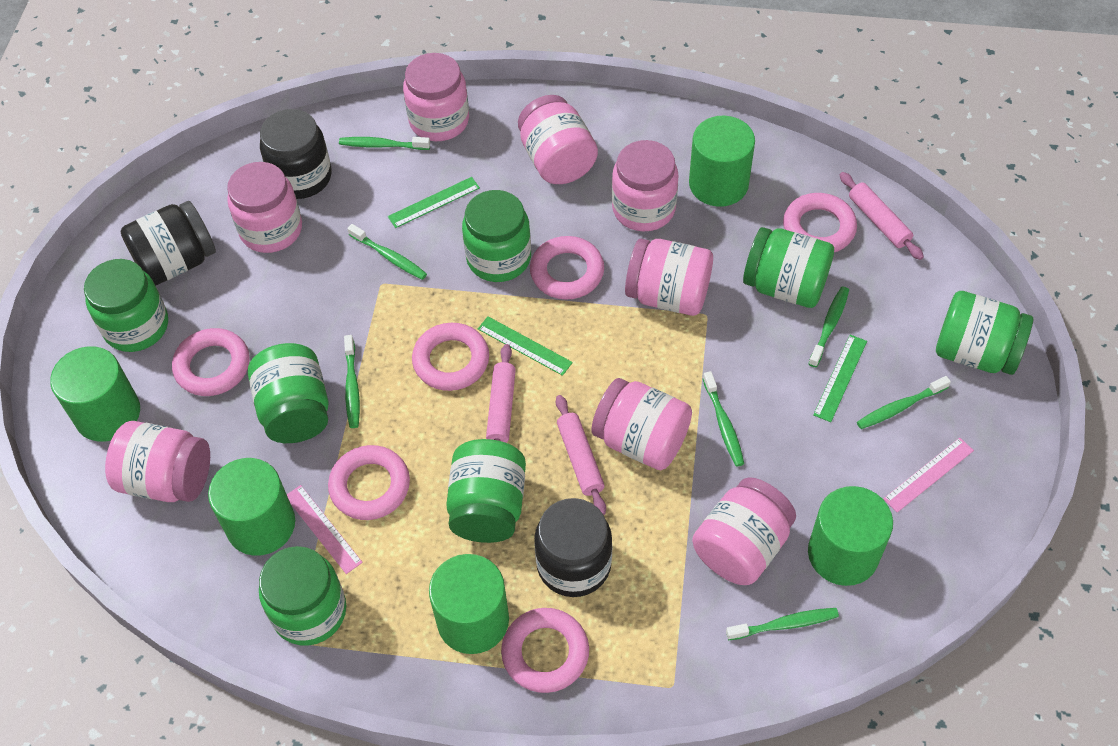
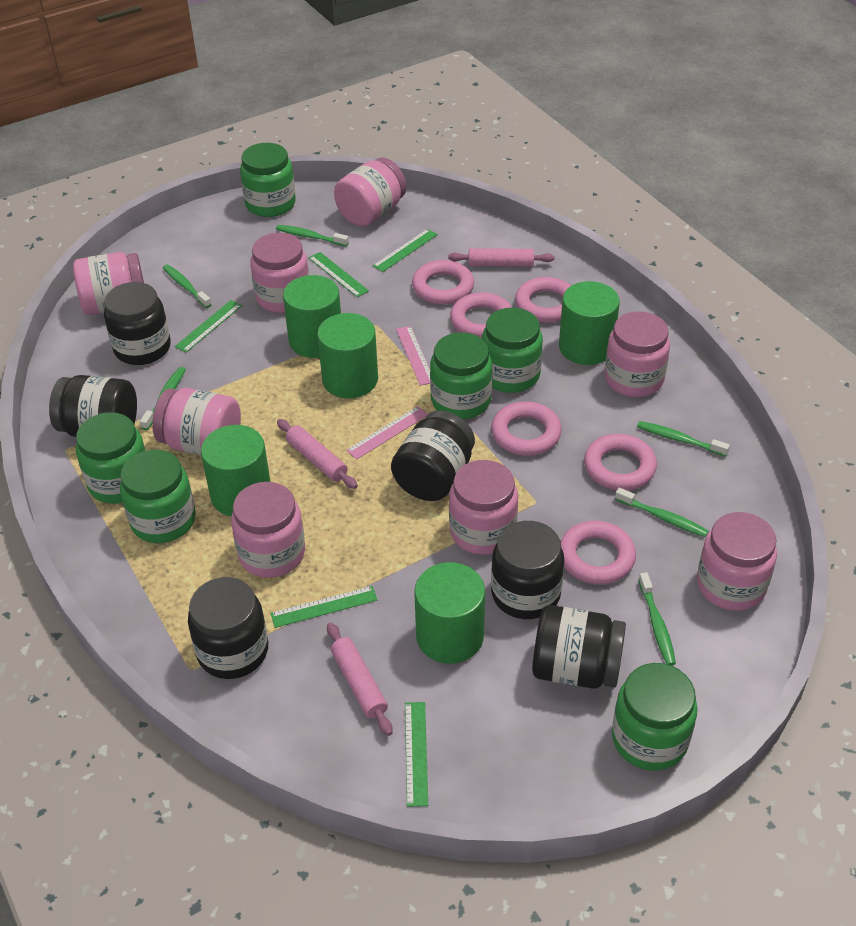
black jar: [121,201,216,286] [260,109,332,199] [534,498,612,597] = 3 -> [49,375,137,437] [104,282,171,365] [188,577,268,679] [391,410,475,501] [491,521,564,619] [532,605,626,689] = 6
green jar: [84,259,168,352] [248,343,328,443] [259,546,346,646] [446,439,526,543] [462,190,531,282] [743,227,834,308] [936,291,1033,375] = 7 -> [76,412,146,504] [120,450,196,543] [240,143,296,217] [430,332,492,419] [482,307,543,393] [612,663,698,770] = 6
green ruler: [388,177,480,228] [478,316,573,376] [813,335,867,422] = 3 -> [174,300,242,353] [270,586,378,628] [309,252,369,297] [373,229,438,272] [405,702,428,807] = 5
green toothbrush: [339,137,430,150] [344,335,360,428] [347,224,427,280] [703,371,744,467] [726,608,839,640] [808,287,849,367] [857,376,951,429] = 7 -> [140,367,186,430] [163,264,212,308] [276,225,349,247] [615,488,709,537] [637,421,730,456] [638,572,676,666] = 6

